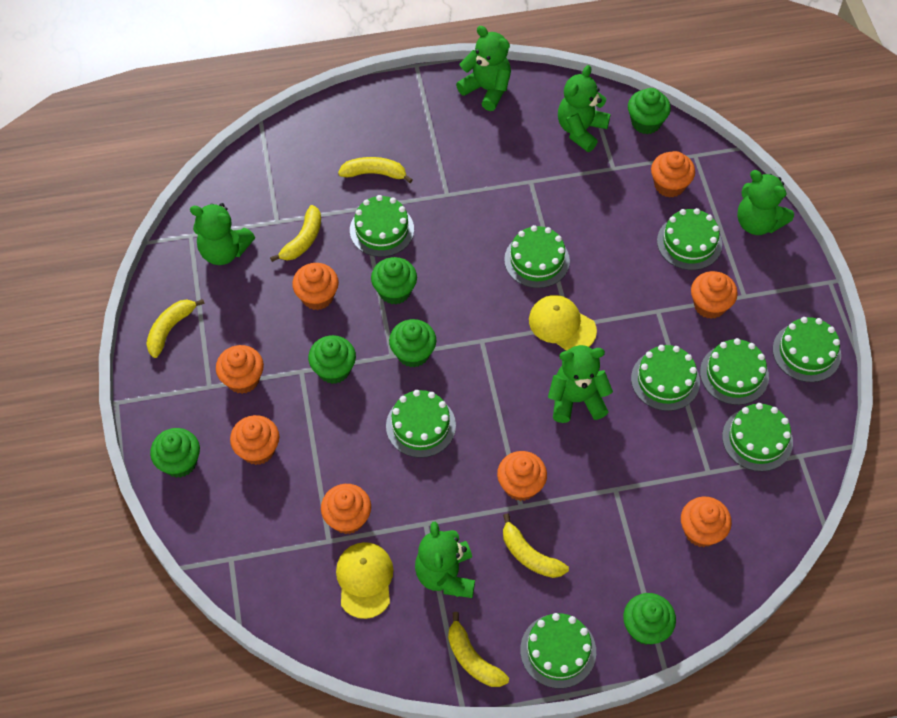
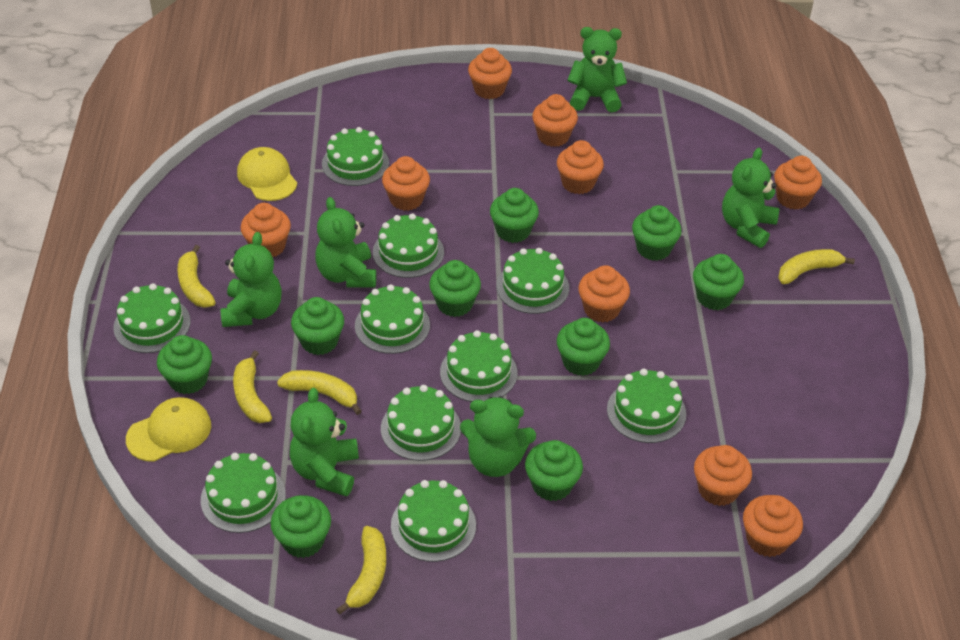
green cake: [350,195,414,257] [386,390,456,458] [504,225,570,288] [520,613,596,689] [631,345,700,411] [657,208,722,270] [700,338,769,405] [722,403,793,472] [773,317,841,382] = 9 -> [113,283,191,353] [201,453,286,533] [322,127,389,186] [355,284,430,354] [373,213,444,278] [381,385,461,461] [391,480,476,562] [440,330,517,402] [496,248,569,314] [607,369,686,443] = 10
green cupcake: [150,428,200,478] [308,335,356,384] [371,257,417,305] [389,319,436,368] [623,593,676,645] [628,88,671,134] = 6 -> [157,335,212,394] [271,495,331,558] [291,297,344,355] [429,260,481,317] [490,188,539,243] [525,440,583,501] [557,318,610,376] [632,205,682,261] [693,254,744,310] = 9
orange cupcake: [216,345,264,394] [230,415,279,465] [292,263,339,310] [321,484,371,534] [497,451,547,501] [651,151,695,198] [681,497,732,547] [691,271,738,319] = 8 -> [240,203,291,257] [382,156,430,211] [468,48,512,99] [532,94,578,147] [557,140,604,194] [578,265,630,322] [694,445,752,506] [743,495,803,557] [774,156,822,210] = 9

